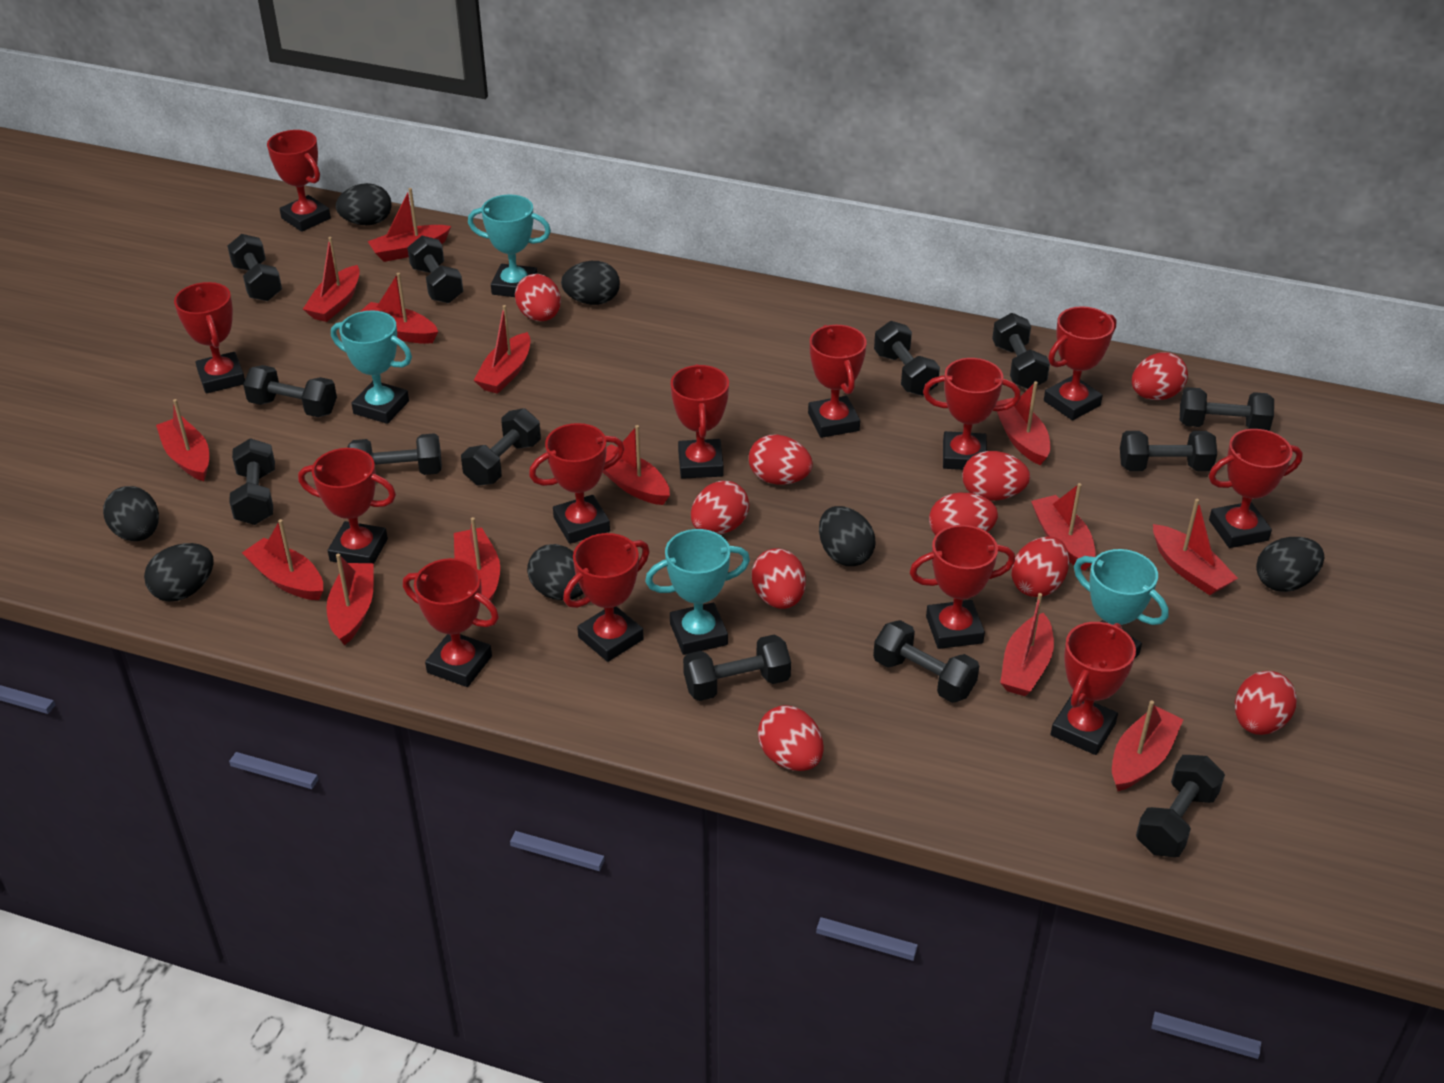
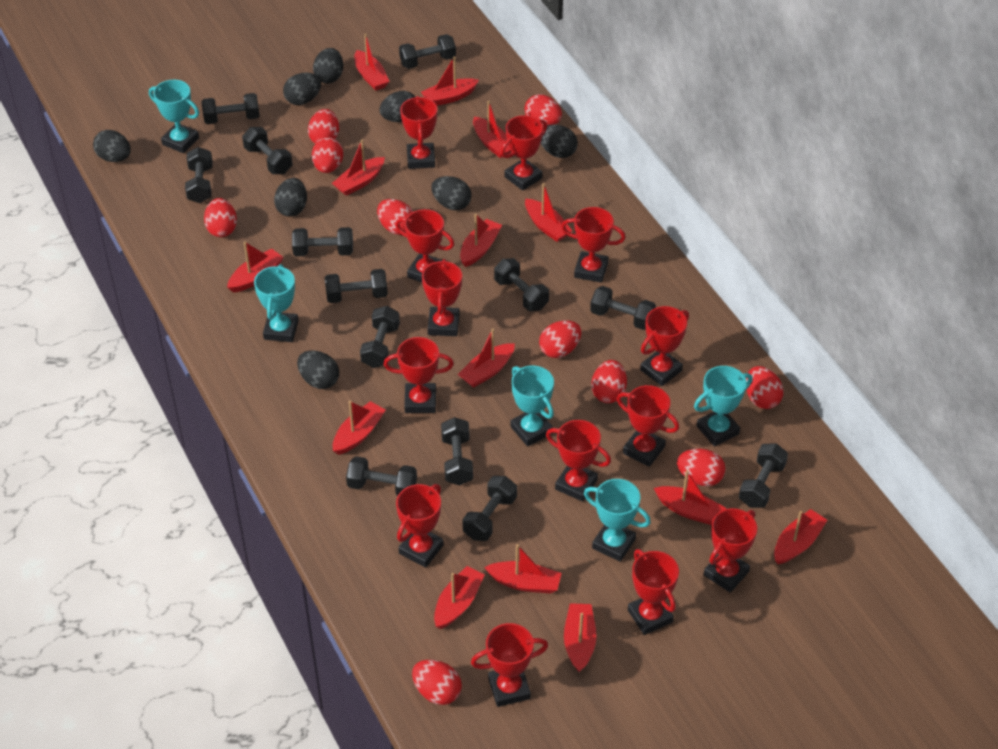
black egg: [103,486,159,541] [144,543,214,602] [336,183,392,225] [527,544,583,601] [561,261,620,305] [819,506,875,566] [1256,537,1324,592] = 7 -> [93,130,131,162] [274,178,307,217] [283,73,321,105] [297,351,339,389] [313,48,343,83] [379,91,415,122] [431,176,472,210] [541,125,578,158] = 8
turquoise trophy: [331,310,412,424] [468,195,551,297] [645,529,750,655] [1074,549,1169,659] = 4 -> [149,80,199,153] [254,264,298,342] [510,366,554,446] [584,479,651,562] [694,366,753,446] = 5

